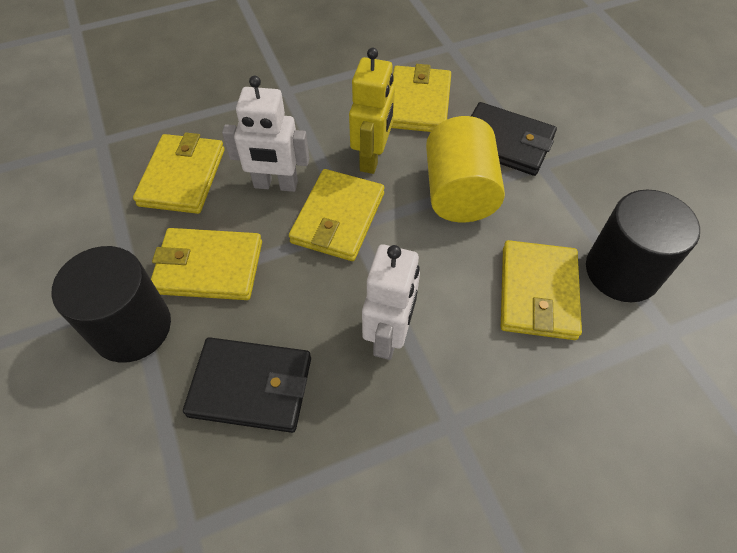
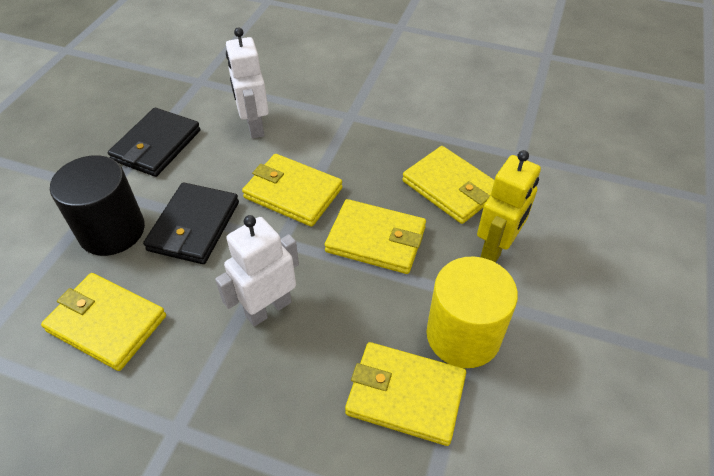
black cylinder: [51,246,171,363] [586,189,700,302] = 2 -> [50,155,145,256] = 1

